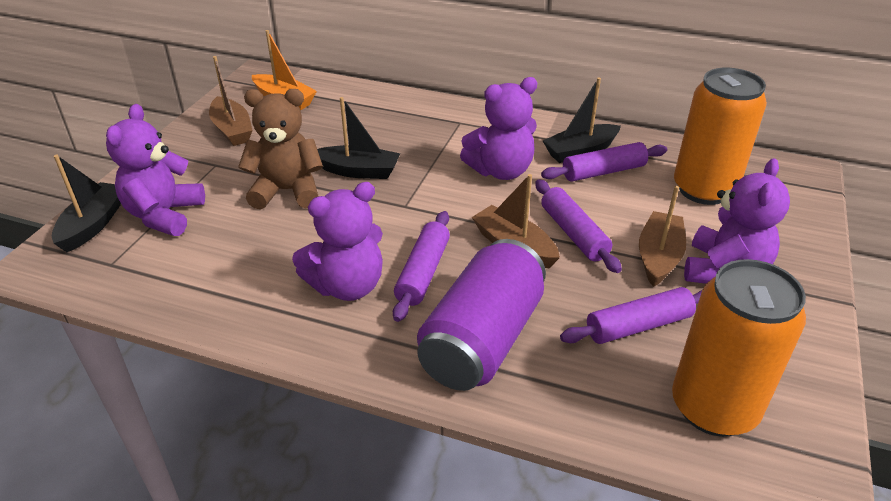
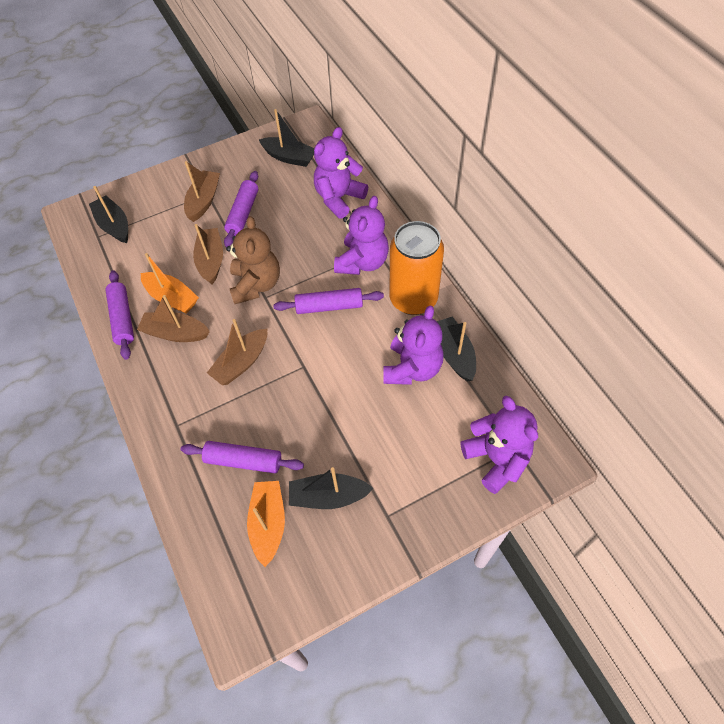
black boat: [52,155,121,252] [317,97,400,179] [543,77,621,163] = 3 -> [89,186,128,243] [259,109,314,167] [289,467,374,509] [437,316,476,381] = 4
brown boat: [209,56,253,146] [472,174,560,268] [639,186,686,287] = 3 -> [137,295,210,342] [184,161,220,222] [193,224,223,284] [207,319,267,385] = 4
orange boat: [252,30,317,111] = 1 -> [141,253,199,313] [247,481,285,567] = 2
orange can: [672,259,806,437] [674,68,767,205] = 2 -> [390,221,444,315] = 1
purple can: [417,239,546,391] = 1 -> none = 0

